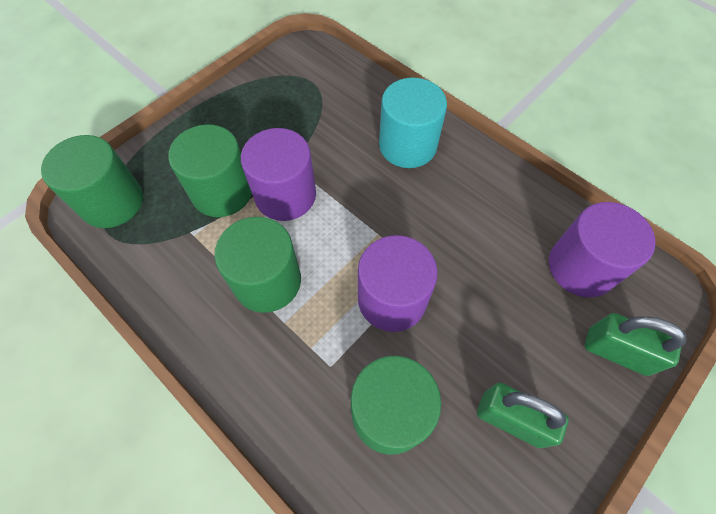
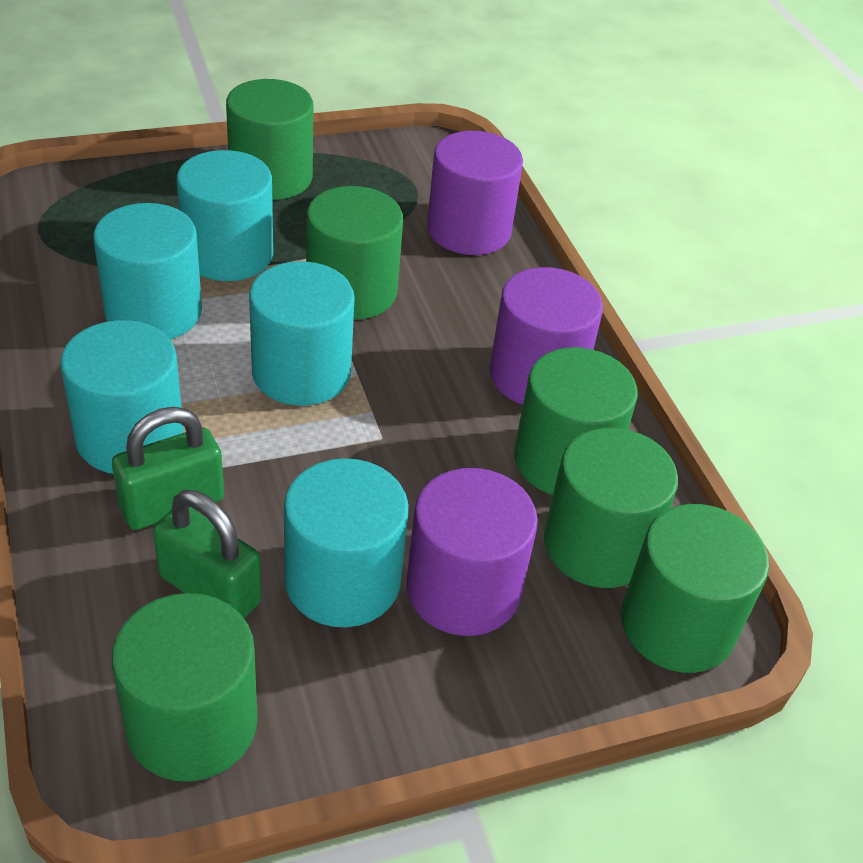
green cylinder: [41,135,143,228] [168,124,252,217] [214,217,301,313] [351,356,441,455] = 4 -> [112,593,258,782] [226,79,314,200] [306,186,403,320] [514,347,638,495] [544,427,678,588] [621,504,769,673] = 6
turquoise cylinder: [379,77,447,168] = 1 -> [60,320,184,474] [93,203,202,339] [176,150,273,281] [249,261,355,406] [284,458,409,627] = 5

